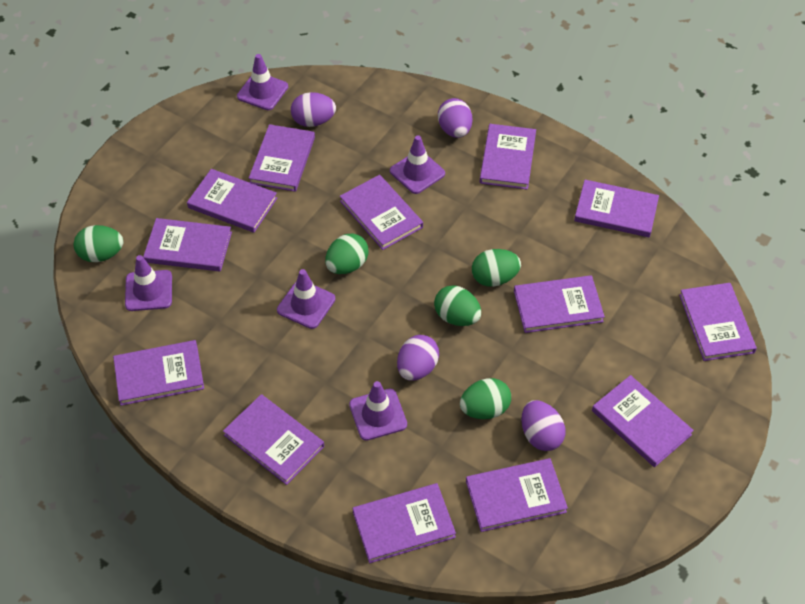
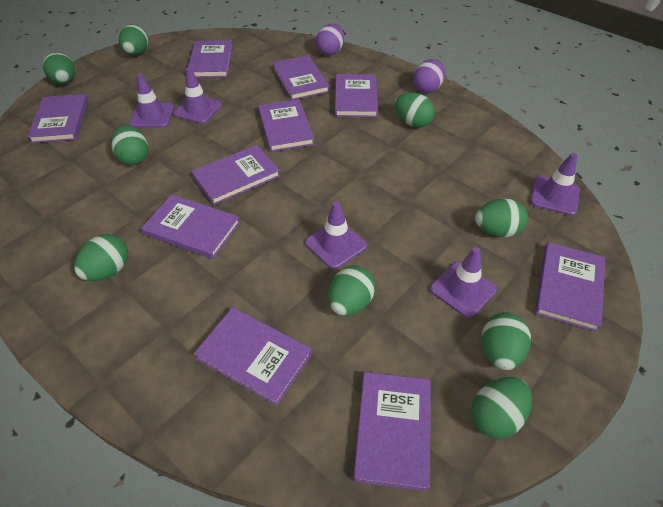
green egg: [74,225,123,262] [325,233,369,274] [434,285,481,326] [460,378,511,419] [472,249,521,287] = 5 -> [42,52,76,85] [74,234,128,281] [111,125,148,165] [119,24,148,55] [328,265,375,316] [395,92,435,128] [471,377,532,439] [475,199,528,237] [482,312,531,370] = 9
purple book: [113,340,204,406] [143,218,232,272] [187,169,277,233] [223,394,324,485] [249,124,315,192] [340,175,423,250] [353,483,456,563] [466,458,568,532] [480,124,536,190] [514,275,605,333] [574,180,659,237] [592,375,694,467] [679,283,757,361] = 13 -> [27,94,88,143] [141,194,240,259] [188,40,233,78] [191,145,280,205] [194,307,312,406] [258,99,314,152] [273,55,330,100] [335,74,378,117] [353,372,431,491] [535,242,605,332] = 10
purple egg: [291,92,336,127] [397,335,439,381] [438,98,472,138] [521,400,566,451] = 4 -> [316,24,344,56] [413,59,445,93] = 2

